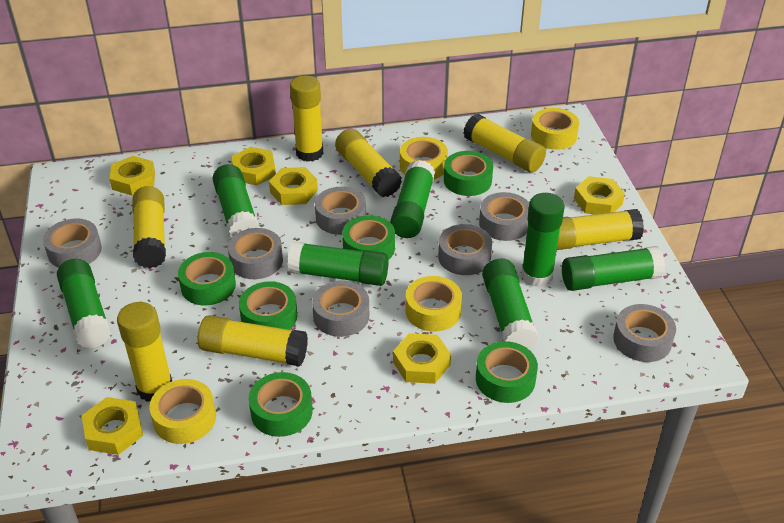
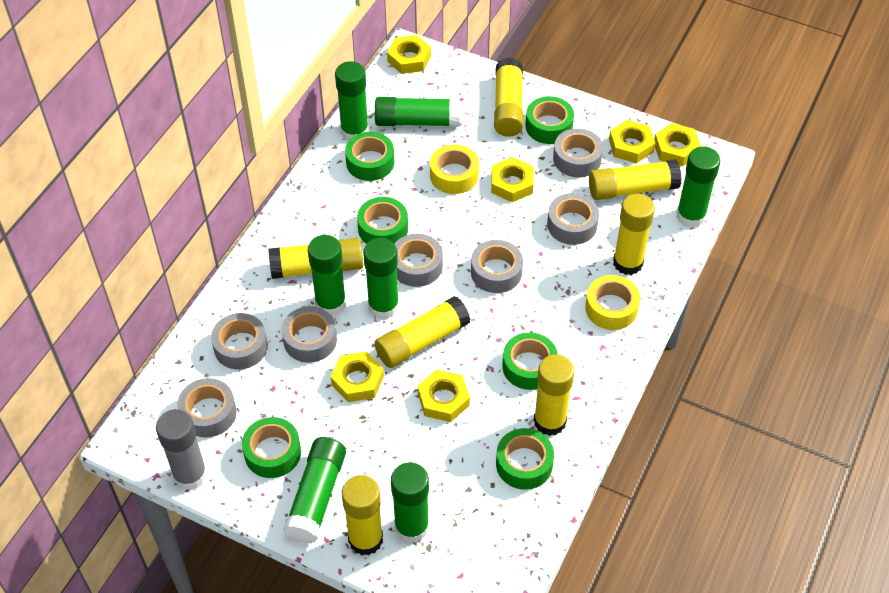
grey glue stick: none = 0 -> [156,409,207,490] = 1
yellow tape: [149,379,216,444] [400,137,448,179] [406,276,462,332] [531,108,579,150] = 4 -> [430,144,479,194] [585,275,640,330] = 2

